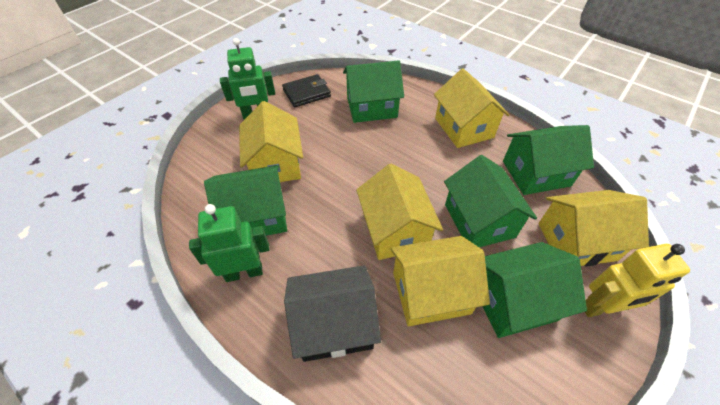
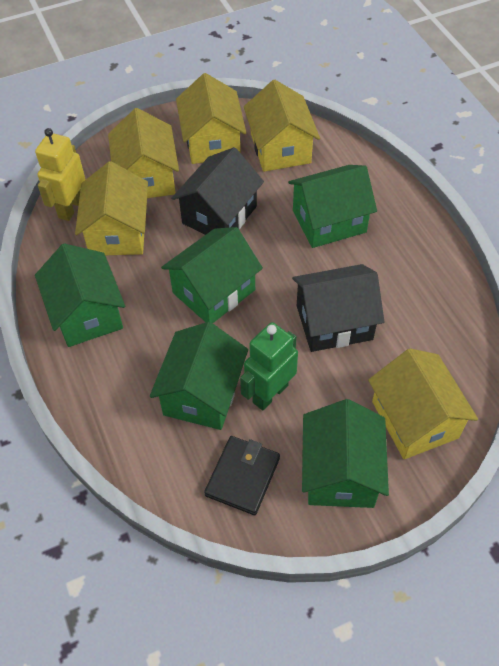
black house: [284,265,381,362] = 1 -> [171,147,264,235] [292,264,385,352] = 2
green robot: [189,204,270,282] [220,38,275,120] = 2 -> [240,322,298,410] = 1

